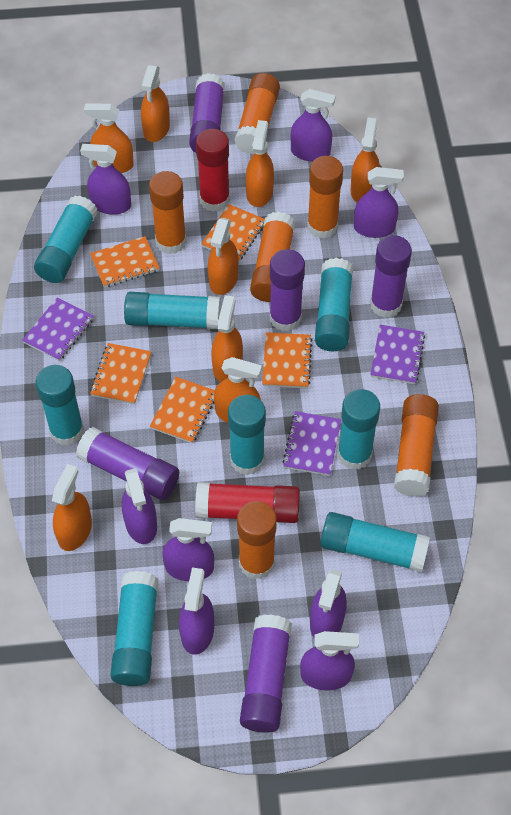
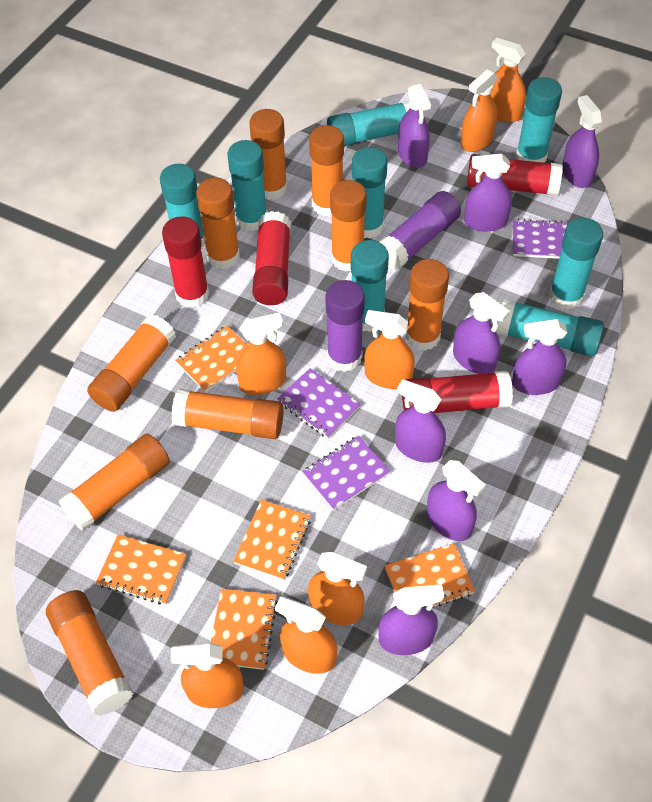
orange glue stick: [149,171,187,254] [234,73,280,154] [237,501,277,579] [250,212,295,302] [307,156,343,239] [394,394,439,497] = 6 -> [46,590,133,716] [59,434,170,531] [87,315,176,412] [172,389,284,439] [196,178,240,269] [249,109,287,200] [309,125,344,216] [330,180,367,272] [406,259,449,351] = 9
orange spray bottle: [52,464,92,551] [84,104,134,173] [141,65,170,142] [208,218,238,295] [211,295,243,382] [214,357,262,423] [246,120,274,207] [351,118,380,202] = 8 -> [171,643,244,708] [236,313,286,395] [275,596,337,674] [308,552,367,625] [364,310,415,389] [461,69,498,152] [491,38,526,123] = 7
purple glue stick: [76,427,179,500] [189,73,225,153] [240,614,292,733] [270,249,305,331] [370,235,412,318] = 5 -> [326,280,365,372] [380,191,461,270] = 2
red glue stick: [195,482,300,523] [196,129,230,212] = 2 -> [162,216,209,308] [252,211,291,305] [402,371,513,413] [467,154,563,196] = 4

